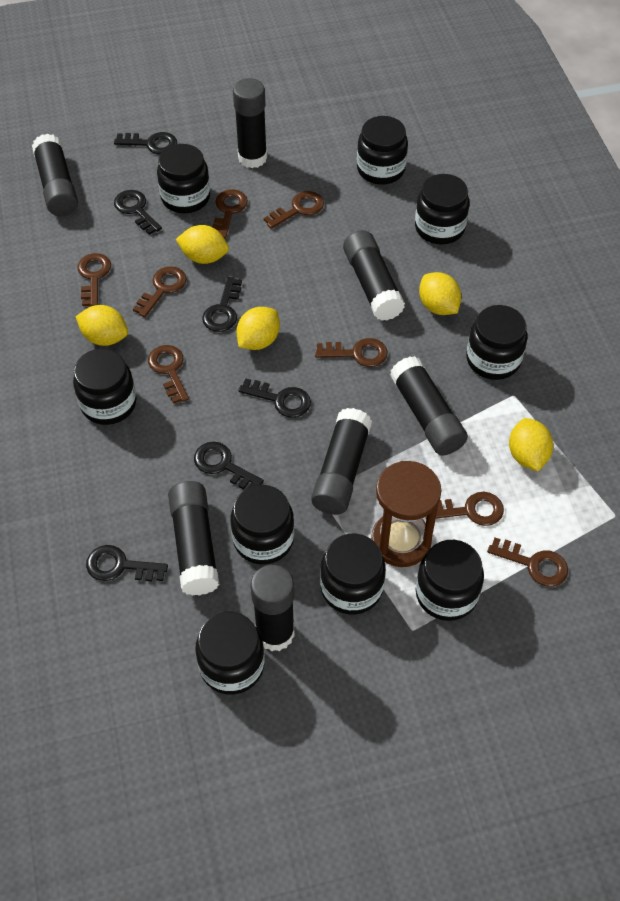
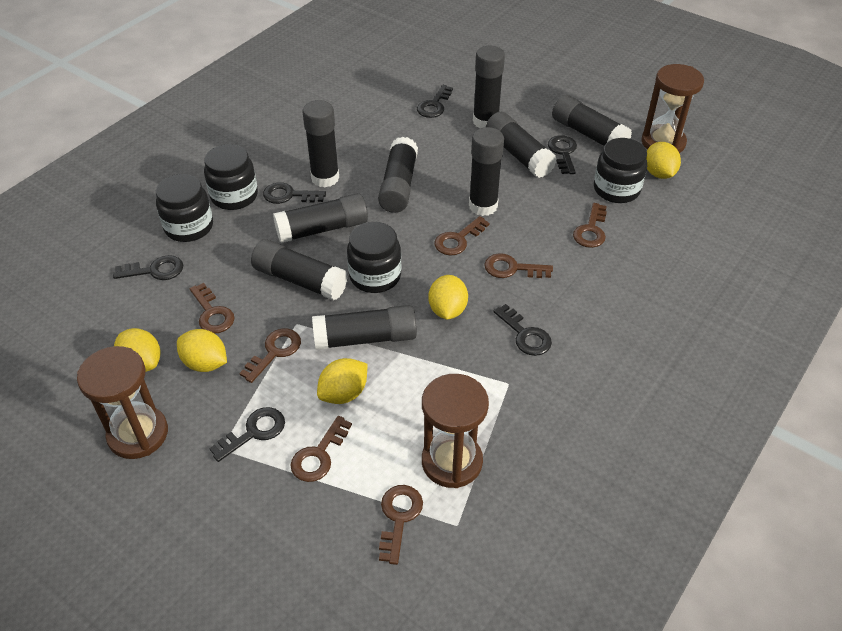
black glue stick: [32,134,78,216] [168,481,219,596] [233,78,267,168] [250,565,294,651] [311,408,372,515] [343,230,405,321] [390,356,468,455] = 7 -> [251,239,348,300] [273,193,368,243] [303,100,339,187] [312,305,417,350] [378,137,418,213] [469,127,504,216] [473,46,505,128] [486,112,557,178] [552,95,632,146] = 9
black jar: [73,349,137,425] [157,144,210,213] [195,612,265,695] [231,485,294,565] [320,533,386,615] [357,116,408,185] [415,174,469,244] [416,540,484,621] [466,305,527,380] = 9 -> [156,174,213,242] [204,144,258,210] [347,222,401,293] [594,138,647,203] = 4
brown hourglass: [371,461,441,567] = 1 -> [77,346,168,459] [422,374,489,488] [641,64,704,153] = 3
brown key: [78,253,111,306] [133,266,187,317] [148,345,189,404] [212,189,248,239] [264,191,324,229] [315,338,388,367] [426,492,504,526] [487,538,568,587] = 8 -> [190,283,235,333] [239,329,301,383] [290,416,352,482] [379,485,423,565] [435,216,490,256] [484,253,553,278] [573,203,607,248] = 7

